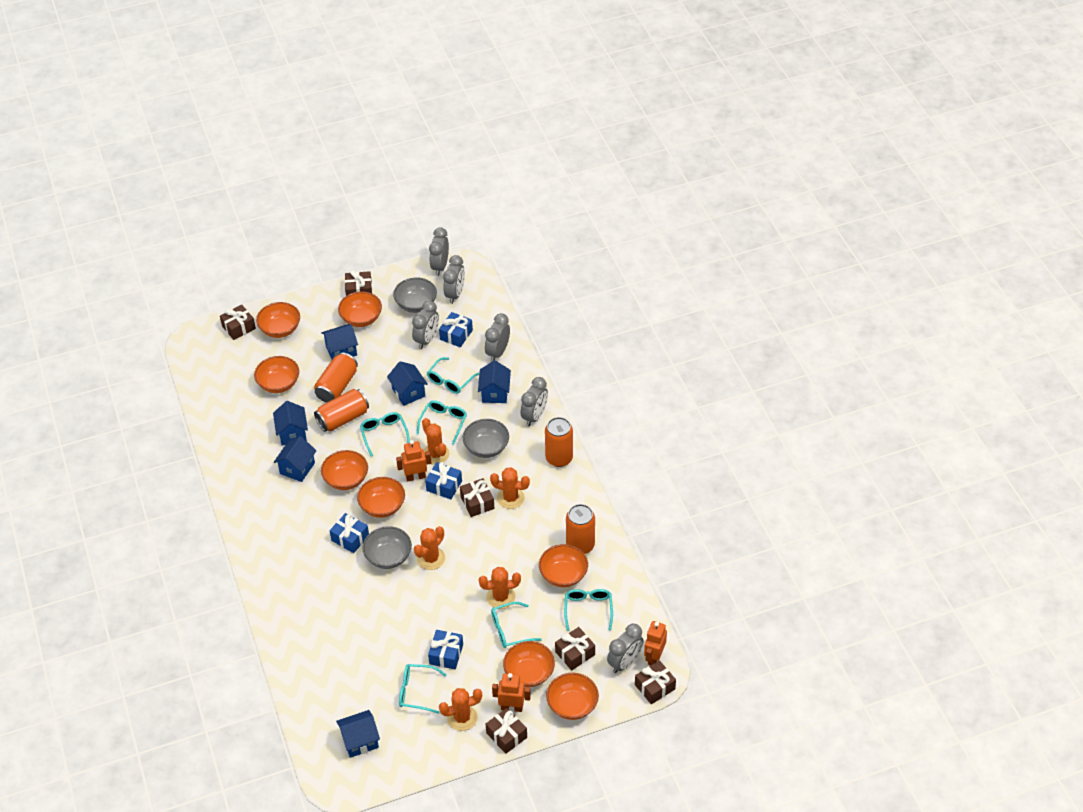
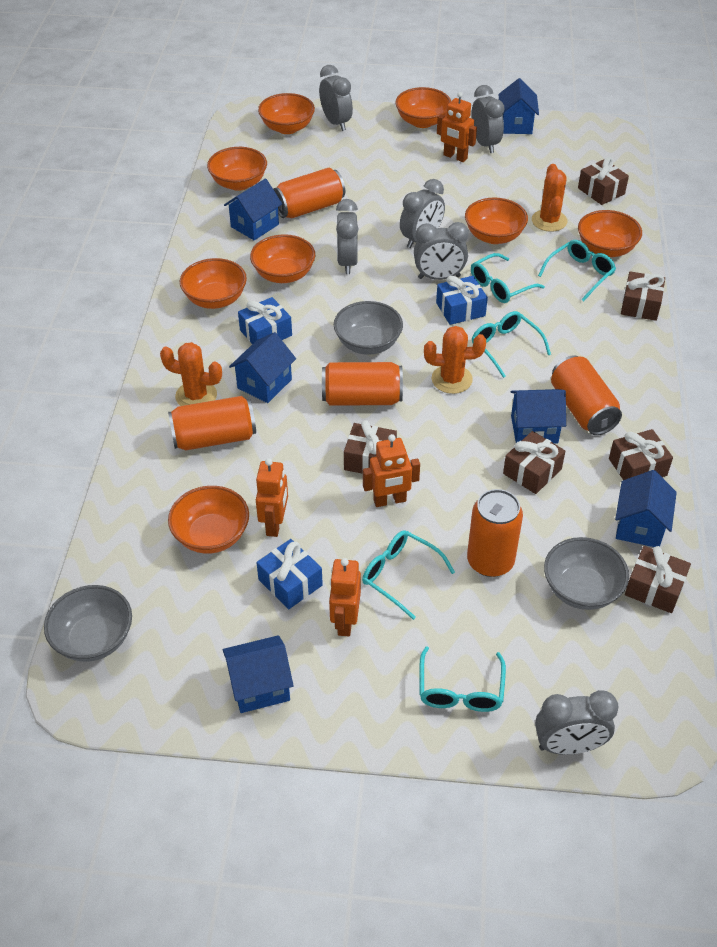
blue gift: [330,513,369,553] [425,462,462,499] [428,630,463,669] [439,312,473,347] = 4 -> [238,297,292,344] [256,539,323,609] [436,276,488,325] = 3
orange cactus: [414,526,445,570] [422,418,450,465] [439,688,482,731] [479,567,521,609] [490,467,530,509] = 5 -> [160,342,222,406] [424,326,486,394] [532,164,567,232] = 3
orange can: [314,353,358,403] [314,389,369,432] [545,417,573,467] [566,504,595,554] = 4 -> [168,396,256,450] [273,168,345,218] [322,362,403,406] [467,489,523,577] [551,355,622,435] = 5
orange robot: [396,440,431,481] [492,673,531,712] [644,621,667,665] = 3 -> [256,458,288,537] [329,558,361,636] [363,434,420,507] [437,92,477,162] = 4
turquoise glasses: [360,412,410,457] [399,664,447,714] [416,401,467,445] [427,357,479,394] [491,602,542,648] [564,589,613,631] = 6 -> [362,530,455,620] [419,646,506,712] [471,253,545,303] [472,311,551,378] [538,240,616,301] = 5

